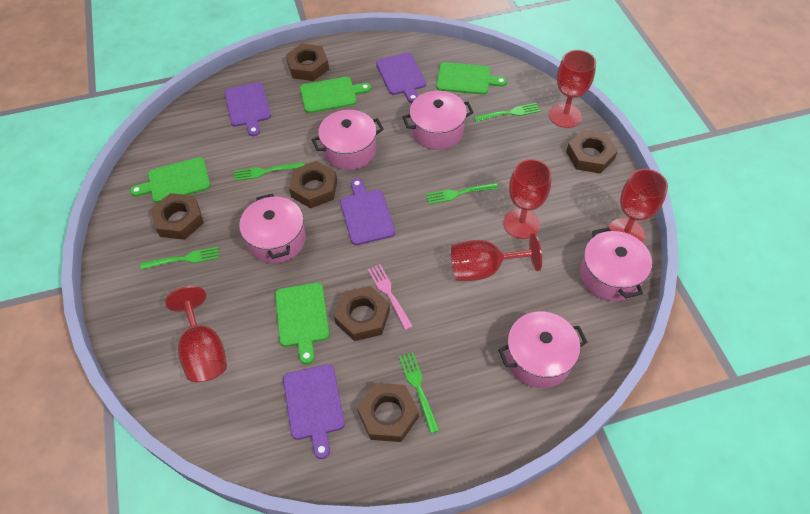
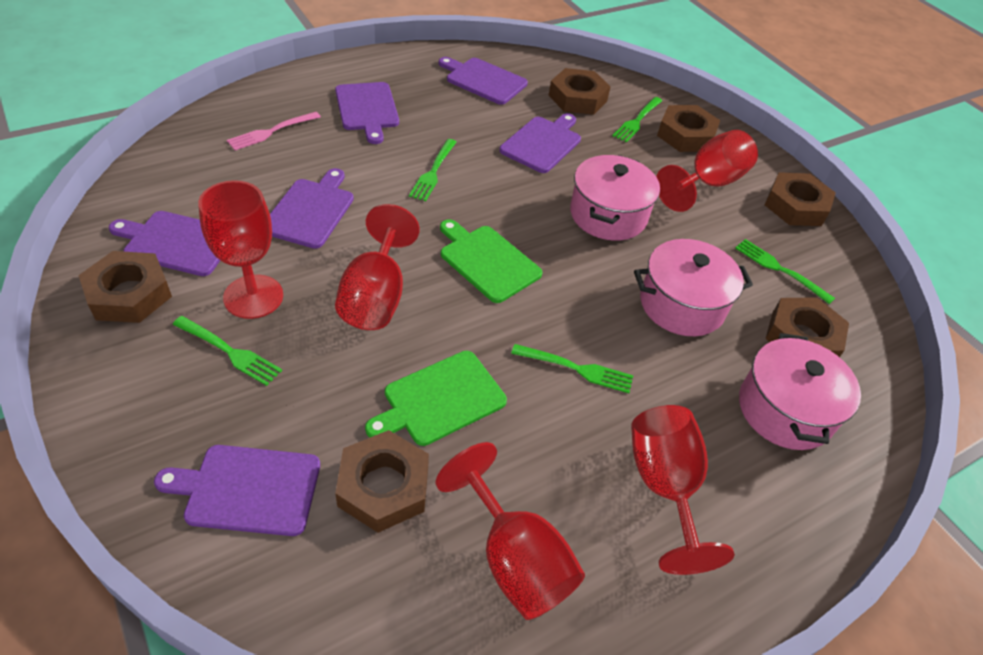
green cutting board: [130,157,210,203] [275,283,329,364] [300,77,371,113] [436,62,507,95] = 4 -> [365,351,507,446] [440,219,543,303] = 2
pink pot: [239,194,306,264] [312,110,384,170] [402,91,474,150] [498,312,587,388] [580,227,652,301] = 5 -> [570,155,660,241] [634,239,753,336] [739,333,861,450] = 3
purple cutting board: [224,82,271,136] [283,364,345,459] [340,178,395,245] [376,53,426,103] = 4 -> [109,211,220,276] [154,445,320,536] [270,168,354,249] [335,82,399,144] [439,57,528,105] [499,113,581,173] = 6

